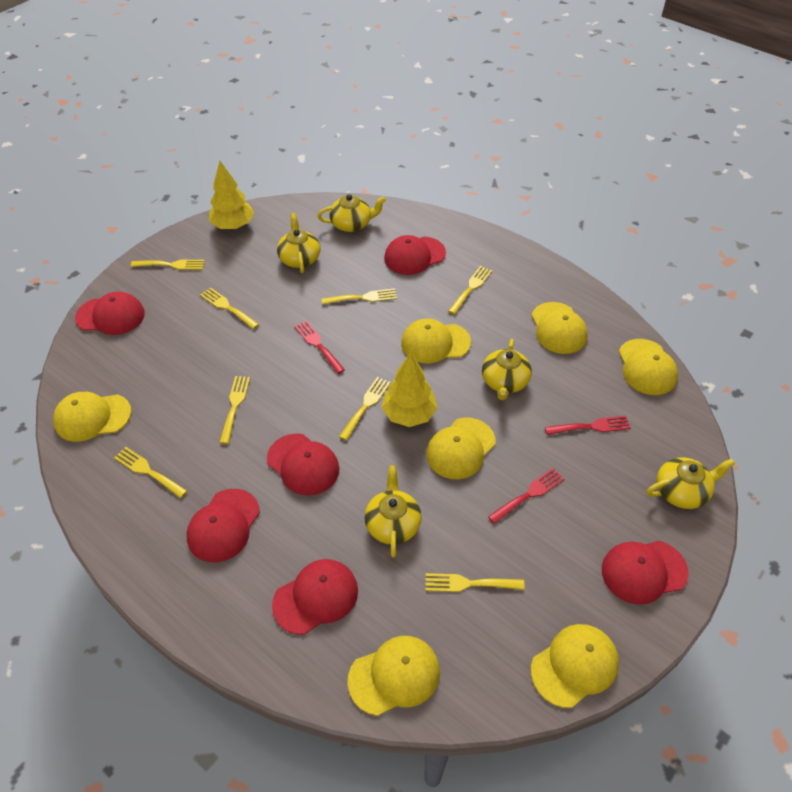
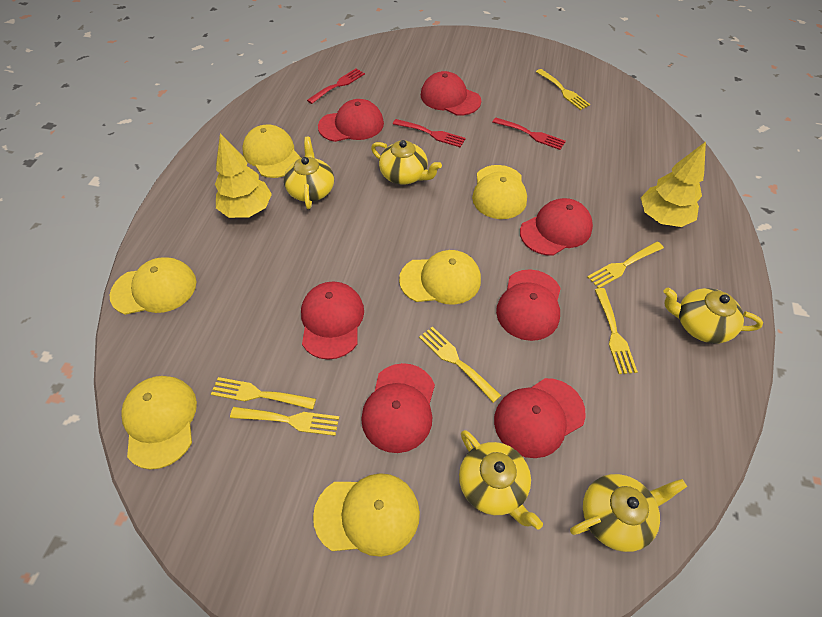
red cap: [75,292,145,335] [186,489,260,562] [267,433,339,496] [272,559,358,635] [384,235,446,275] [602,541,688,605] = 6 -> [301,282,364,360] [318,99,384,142] [361,363,435,453] [421,71,481,116] [494,378,586,458] [496,269,561,341] [520,198,593,256] = 7
yellow cap: [53,392,132,442] [347,636,440,716] [401,318,471,363] [426,418,495,479] [531,302,588,354] [531,624,619,708] [619,339,678,395] = 7 -> [110,257,196,315] [121,376,197,470] [243,124,301,178] [313,473,420,557] [399,250,481,305] [472,165,527,219] = 6
yellow fork: [114,447,187,498] [131,260,205,270] [200,287,259,329] [219,376,250,444] [321,289,397,305] [339,377,391,441] [425,573,525,592] [448,266,492,314] = 8 -> [211,377,316,410] [230,407,339,436] [419,327,501,403] [536,69,591,110] [587,242,664,288] [595,288,638,374] = 6

